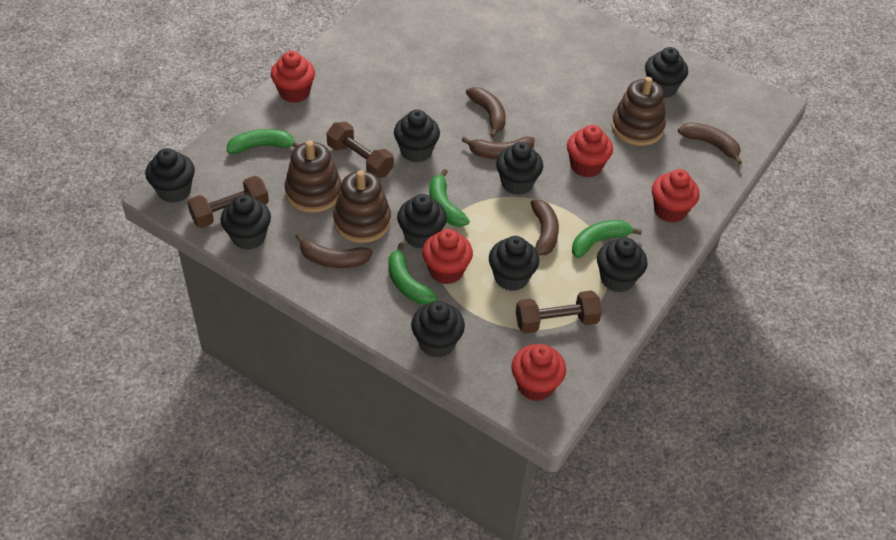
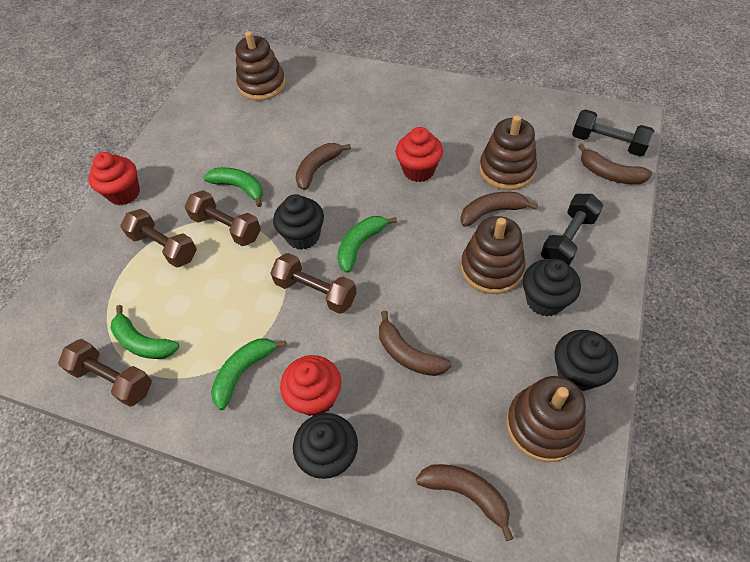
black cupcake: [145,148,195,203] [220,195,271,250] [394,110,440,163] [397,194,447,249] [411,301,465,358] [489,236,539,291] [496,142,543,195] [597,237,648,293] [645,47,688,98] = 9 -> [273,194,324,250] [293,413,358,479] [523,259,581,317] [555,330,619,391] = 4
black dumbbell: none = 0 -> [541,194,603,265] [572,109,654,156] = 2
brown dumbbell: [187,176,269,228] [326,122,394,178] [516,290,602,334] = 3 -> [58,339,152,407] [120,209,197,268] [184,190,261,246] [270,253,357,314] = 4
brown stacking toy: [285,141,341,213] [333,170,391,243] [611,77,666,146] = 3 -> [236,31,286,101] [461,216,526,294] [479,115,537,190] [506,376,586,462] = 4
red cupcake: [271,51,315,103] [422,229,473,284] [511,344,566,401] [567,125,613,178] [652,169,700,223] = 5 -> [88,152,140,205] [280,355,341,416] [396,127,443,182] = 3

